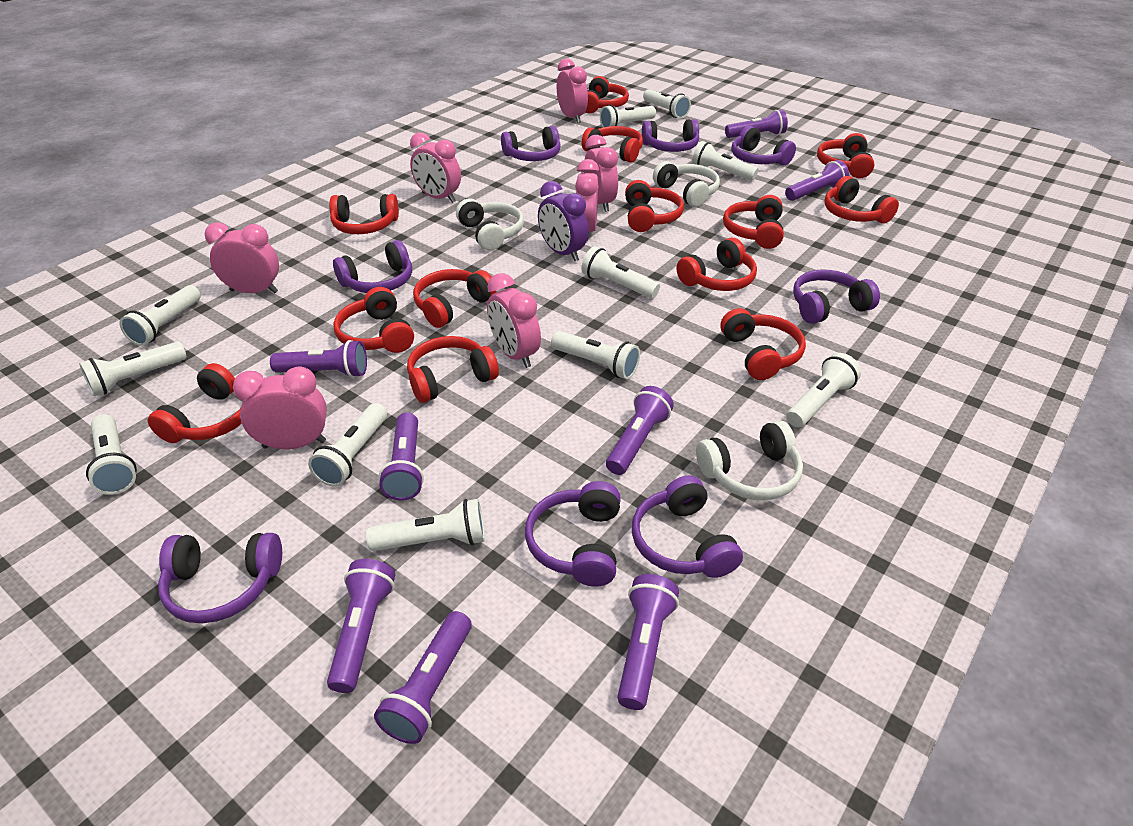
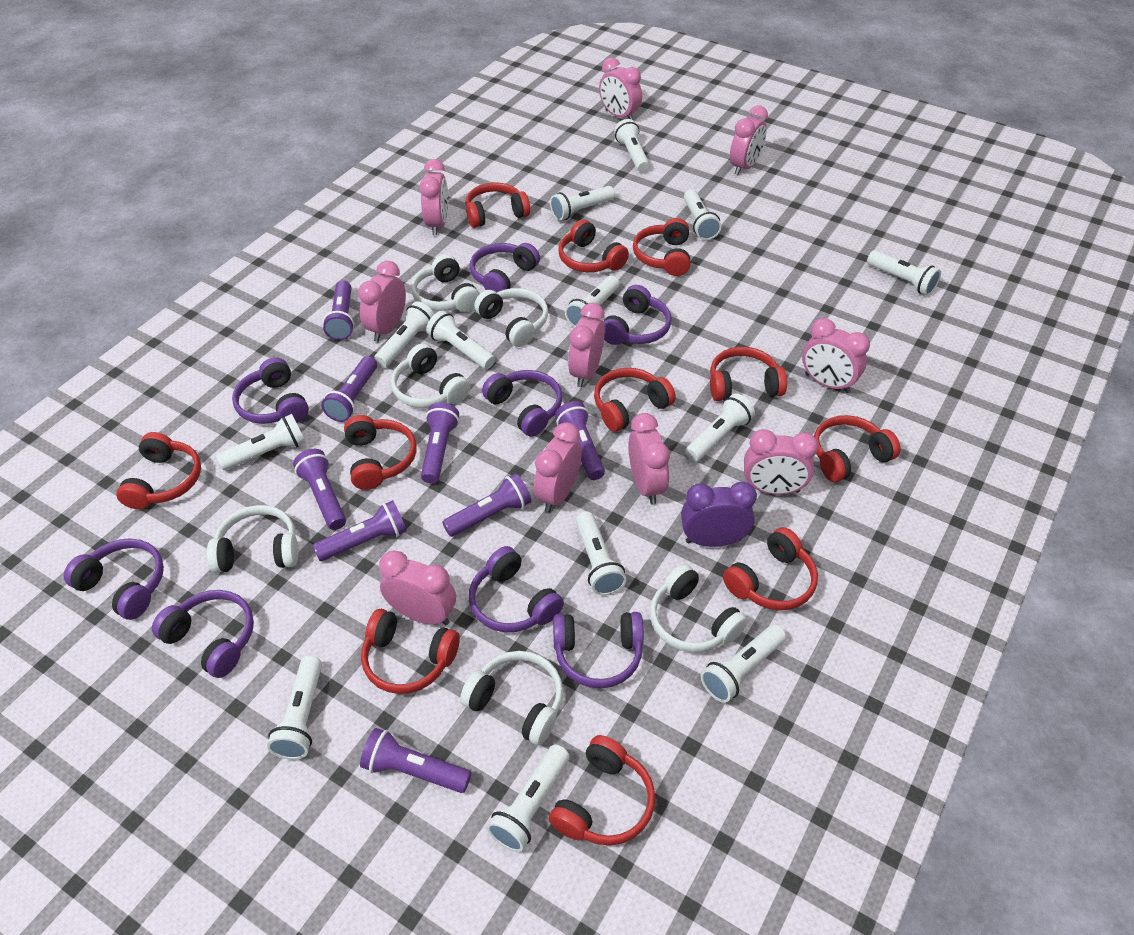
pink clock: [205,222,279,293] [233,366,327,449] [410,132,461,203] [487,273,541,368] [557,58,588,123] [575,159,599,241] [584,135,618,212] = 7 -> [358,261,406,342] [379,550,456,625] [419,159,448,235] [534,422,582,512] [568,303,605,387] [599,57,642,121] [629,413,670,505] [730,105,768,175] [744,429,818,495] [802,318,870,393] = 10
red headphones: [148,363,242,443] [329,194,399,234] [333,287,414,353] [407,336,499,403] [413,269,497,328] [582,126,643,163] [585,76,629,113] [625,180,684,232] [676,238,757,291] [721,308,806,380] [723,195,784,249] [817,133,875,178] [824,176,899,224] = 13 -> [116,432,201,509] [344,415,417,490] [361,609,460,694] [465,183,530,228] [549,735,655,846] [558,219,629,272] [594,368,676,432] [633,218,691,276] [710,347,787,401] [723,527,818,610] [814,415,900,482] = 11
white flashlight: [79,342,187,396] [86,414,137,495] [119,285,201,346] [308,403,387,487] [366,499,485,551] [551,331,640,379] [581,246,660,299] [600,105,656,127] [643,89,691,118] [692,141,758,181] [786,353,861,427] = 11 -> [216,414,305,470] [267,656,322,760] [374,302,434,367] [426,311,495,369] [487,744,570,852] [550,186,615,221] [565,276,619,327] [576,511,627,595] [614,119,650,172] [684,190,721,240] [685,393,755,462] [701,624,786,703] [867,250,941,296] = 13
white headphones: [456,198,524,251] [653,161,720,207] [696,420,803,500] = 3 -> [207,505,298,573] [391,344,470,408] [411,254,480,312] [460,651,563,745] [474,288,548,347] [650,564,748,652] = 6

